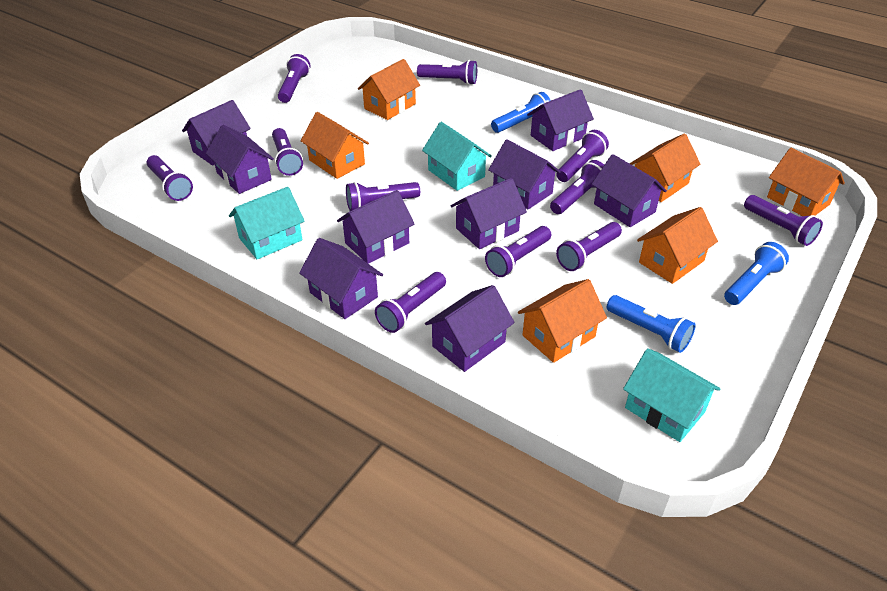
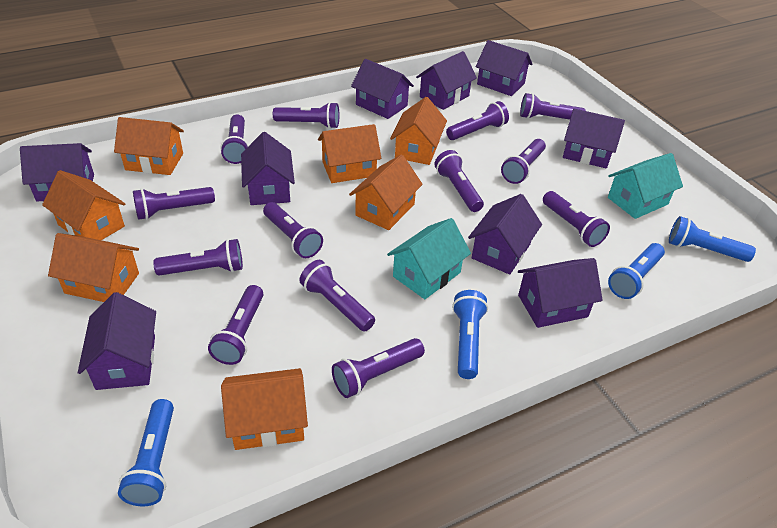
blue flashlight: [491,92,551,133] [607,295,695,353] [724,242,789,305] = 3 -> [118,399,174,506] [452,290,488,379] [608,243,665,299] [669,216,756,262] = 4
orange house: [301,112,369,179] [358,59,420,120] [518,279,607,363] [629,133,700,202] [637,207,718,284] [767,148,845,216] = 6 -> [42,170,125,240] [48,233,139,302] [114,117,184,175] [221,368,308,450] [318,124,382,183] [349,154,423,230] [390,97,447,165] = 7
purple flashlight: [147,155,193,201] [272,128,303,176] [278,54,311,103] [346,182,420,211] [375,272,446,333] [417,60,477,85] [485,226,551,277] [550,160,604,214] [556,130,609,182] [556,222,622,271] [744,195,823,246] = 11 -> [133,187,215,220] [153,239,243,275] [208,285,264,365] [220,114,249,164] [263,202,323,258] [273,102,339,129] [300,260,375,332] [332,338,425,398] [434,150,484,212] [446,101,509,140] [501,139,546,184] [520,93,586,120] [543,191,610,247] = 13
turquoise house: [229,187,305,259] [422,122,492,191] [623,348,720,442] = 3 -> [387,218,471,299] [608,153,683,219] = 2

